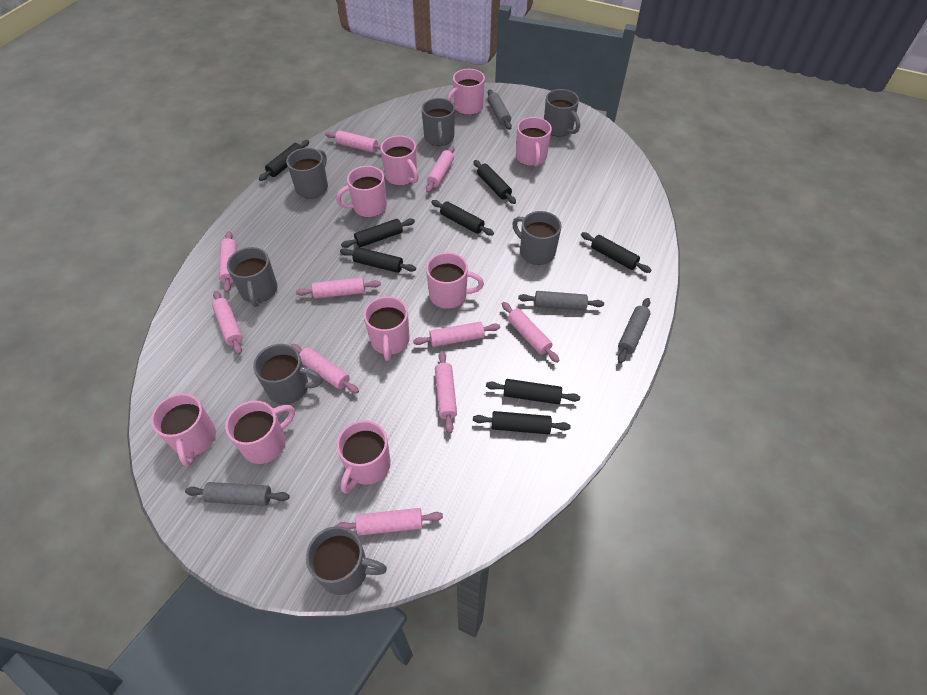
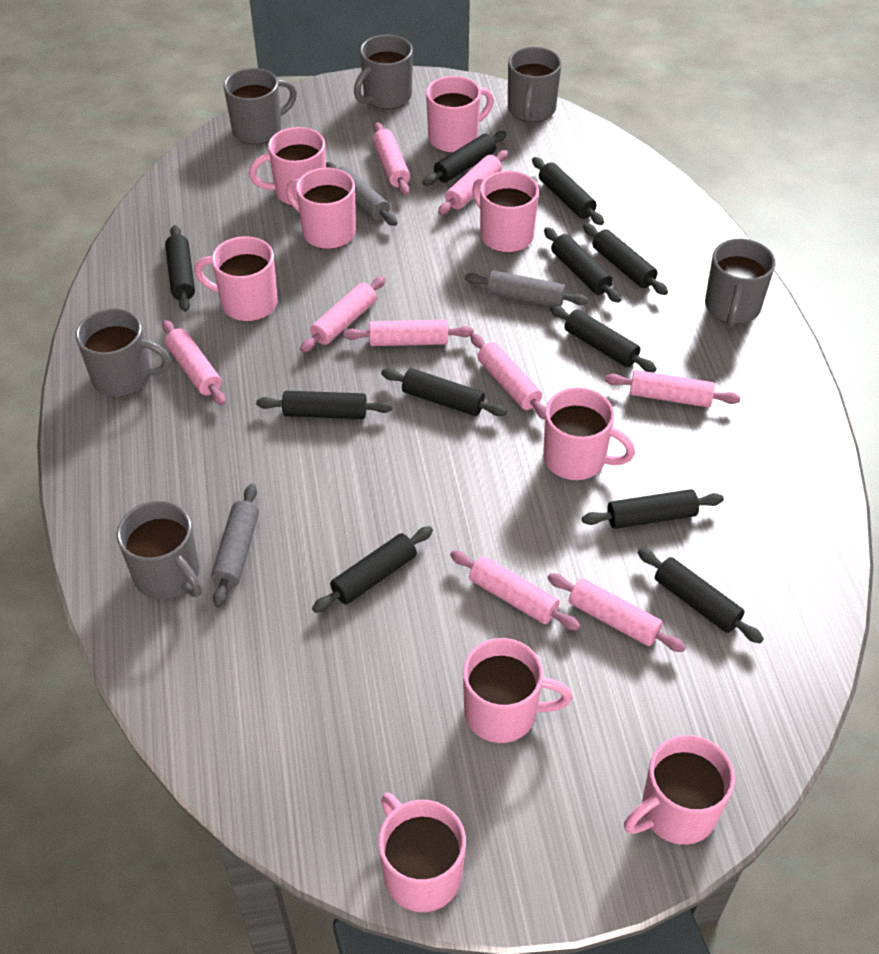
black rolling pin: [259,140,309,181] [340,247,416,273] [341,219,415,248] [431,200,494,236] [473,160,516,204] [473,411,571,434] [486,379,580,404] [581,232,651,273] = 8 -> [165,225,195,312] [256,391,393,419] [312,526,433,613] [381,368,507,416] [422,131,507,186] [532,157,604,225] [544,227,621,303] [550,305,657,372] [582,489,724,529] [583,223,668,295] [638,548,764,643] = 11
grey mug: [227,247,277,307] [253,344,322,404] [286,148,328,198] [306,526,387,595] [421,98,455,146] [512,211,562,265] [544,89,580,137] = 7 -> [76,308,171,397] [117,501,202,599] [223,68,297,144] [354,35,413,109] [508,47,562,122] [705,239,775,327] = 6
grey rolling pin: [185,482,290,506] [487,89,512,130] [518,291,604,311] [618,298,651,363] = 4 -> [211,484,259,607] [326,162,398,226] [465,270,588,306] = 3
pink rolling pin: [212,291,243,355] [219,231,237,293] [290,344,359,394] [296,277,381,299] [325,130,381,153] [335,508,443,536] [413,322,500,347] [426,146,454,193] [435,351,457,434] [502,302,559,363] = 10 -> [162,320,225,405] [300,276,386,352] [343,320,474,346] [373,122,410,195] [438,150,508,215] [450,551,581,631] [470,333,546,420] [547,573,686,652] [605,370,741,408] = 9

